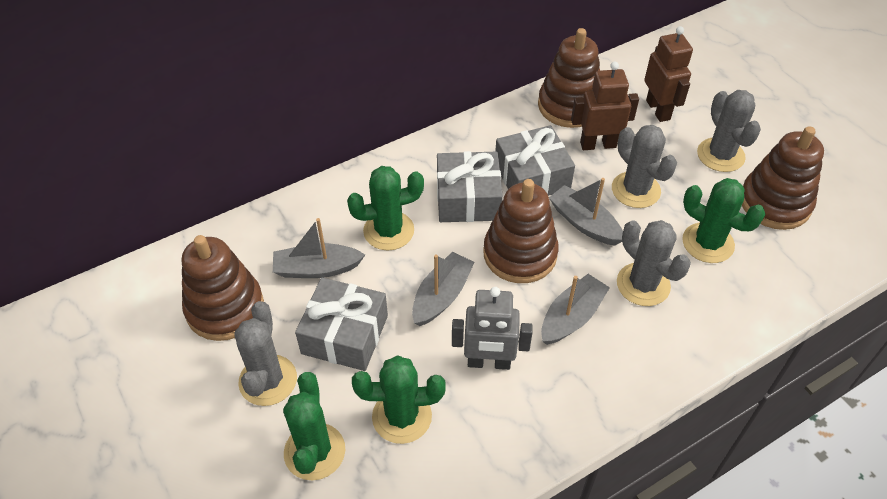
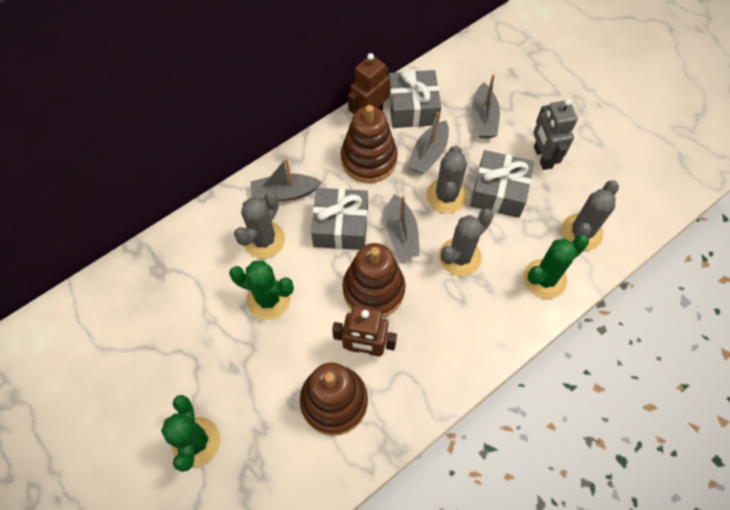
brown stacking toy: [182,235,264,341] [483,179,559,283] [538,28,600,128] [742,126,824,230] = 4 -> [300,363,368,436] [341,105,397,183] [342,243,405,317] = 3
green cactus: [283,372,345,480] [347,166,424,250] [352,355,446,444] [682,178,765,263] = 4 -> [161,395,220,472] [229,260,294,320] [524,235,589,299] = 3

